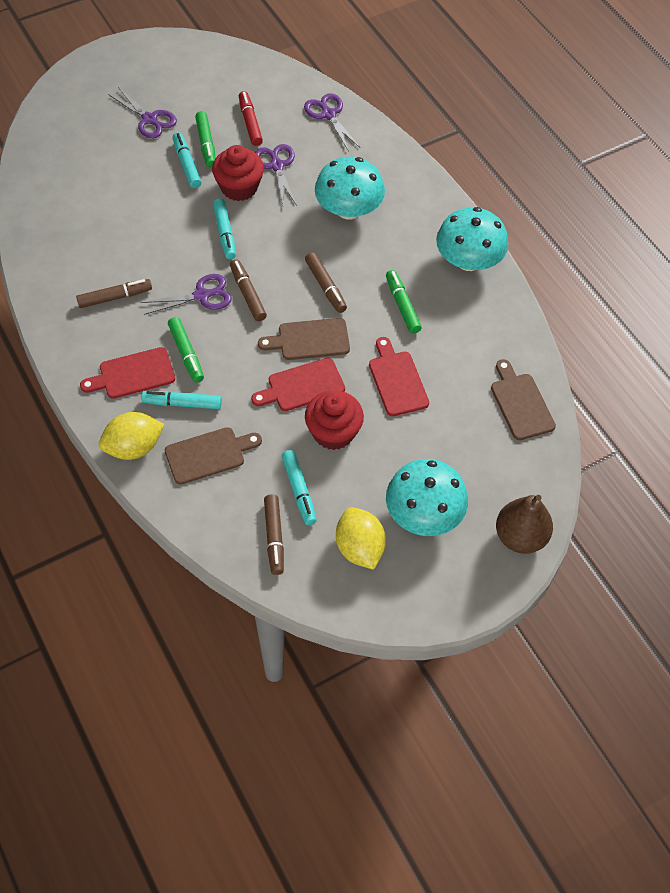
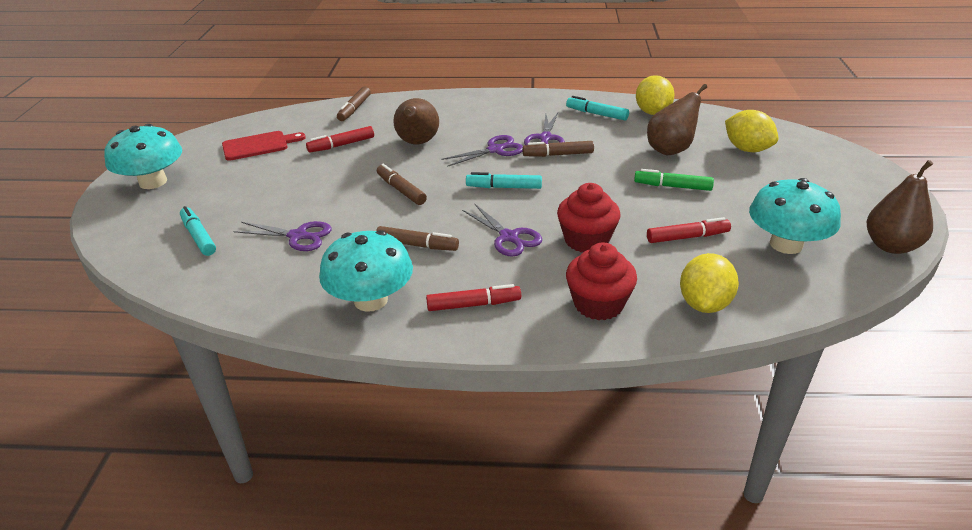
brown cutting board: [165,427,262,485] [258,318,350,360] [491,359,556,440] = 3 -> none = 0
brown pear: [496,495,553,554] = 1 -> [393,98,439,144] [647,84,707,155] [866,160,933,254] = 3
green marker: [168,317,204,383] [195,111,216,167] [386,270,422,334] = 3 -> [634,169,714,191] = 1
red cutting board: [80,347,175,399] [251,358,345,411] [369,337,429,416] = 3 -> [222,131,306,161] = 1
red marker: [239,91,263,146] = 1 -> [306,126,374,153] [426,284,521,311] [647,217,731,243] = 3
turquoise marker: [141,391,222,409] [173,132,201,188] [213,198,236,259] [281,450,317,525] = 4 -> [180,206,216,256] [466,172,542,189] [566,96,629,120] = 3
yellow lemon: [99,412,164,460] [336,507,386,570] = 2 -> [636,75,675,115] [680,253,739,313] [725,110,779,152] = 3

